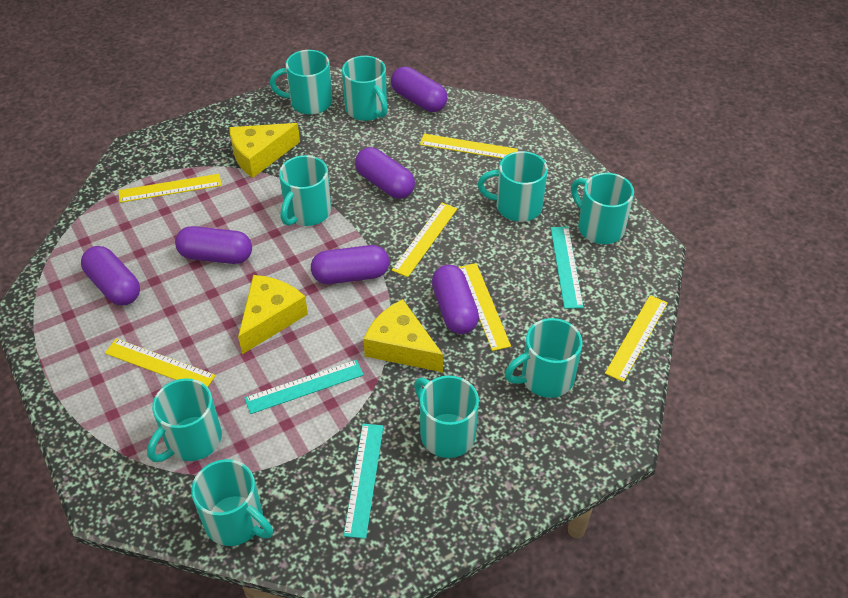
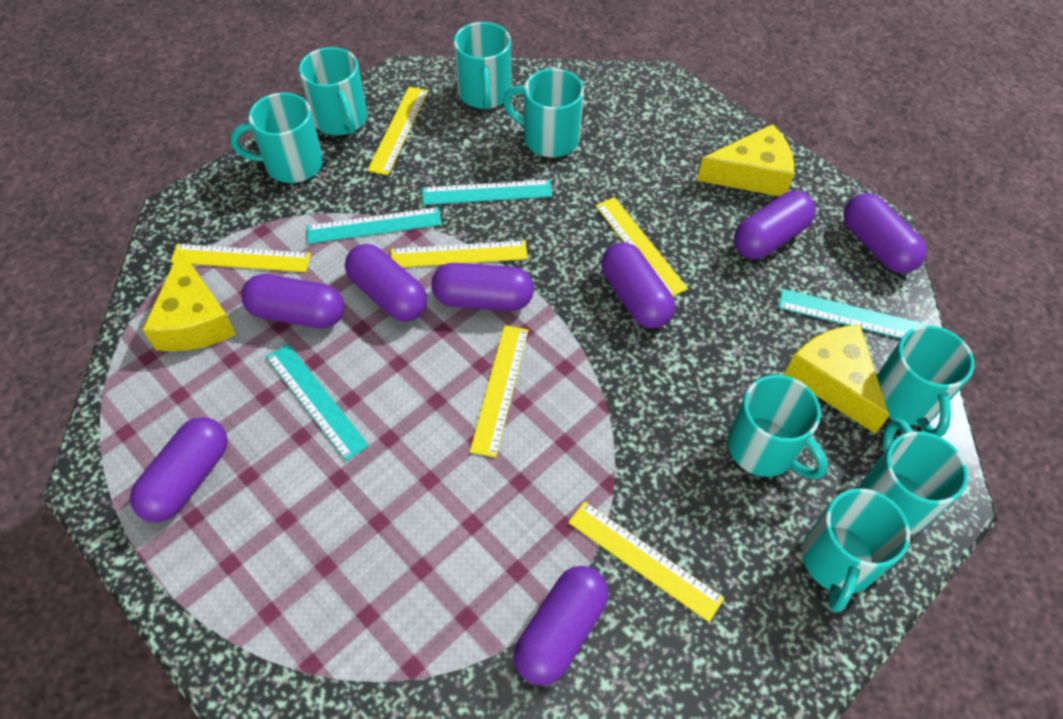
purple capsule: [81,246,140,306] [175,226,252,264] [311,245,389,284] [355,147,415,199] [391,66,448,112] [432,265,479,334] = 6 -> [130,417,228,522] [241,274,345,329] [345,244,427,321] [431,263,534,311] [514,566,609,686] [601,243,675,329] [734,191,816,259] [843,193,927,273] = 8
turquoise mug: [147,378,222,462] [191,459,273,546] [270,50,333,115] [279,155,331,226] [342,56,388,121] [414,375,479,458] [478,151,548,222] [505,318,583,398] [571,173,634,244] = 9 -> [231,93,323,183] [299,47,367,135] [454,22,511,110] [503,68,584,157] [727,375,828,479] [802,488,910,612] [859,419,968,535] [877,325,974,437] = 8
turquoise ruler: [244,360,364,414] [343,424,384,539] [551,227,584,309] = 3 -> [266,344,369,461] [306,207,442,244] [422,179,553,205] [779,289,924,339] = 4

